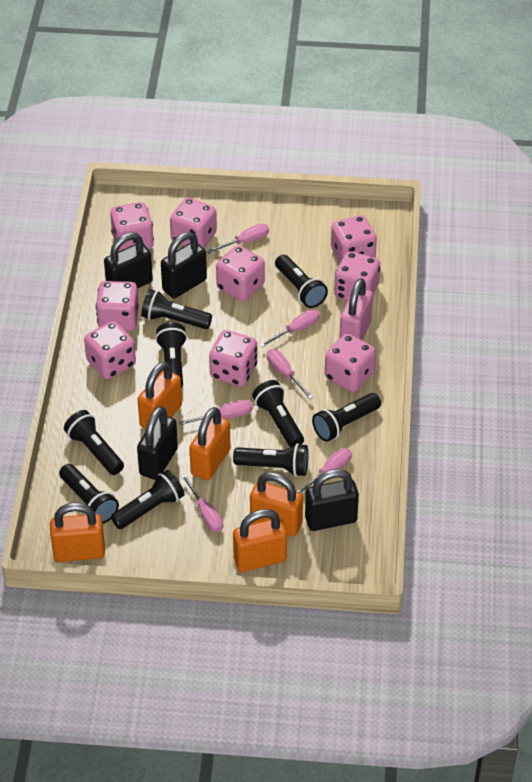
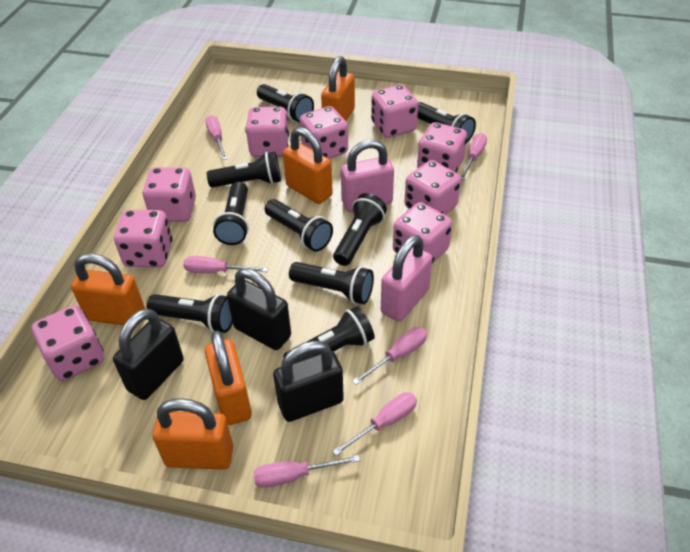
black padlock: [104,232,153,288] [137,406,178,480] [161,232,207,298] [305,469,359,531] = 4 -> [113,309,184,400] [227,268,291,350] [273,341,344,422] = 3
pink padlock: [339,278,373,341] = 1 -> [341,140,394,212] [381,235,432,322] = 2

